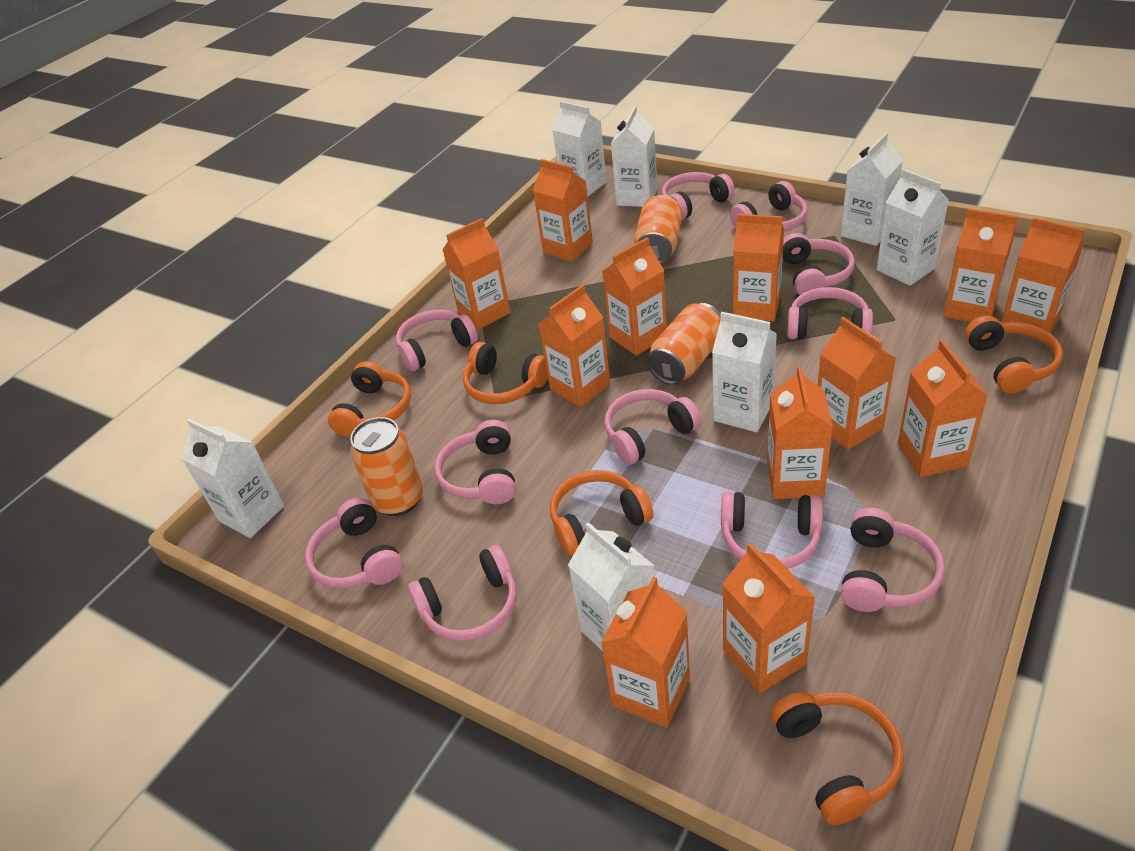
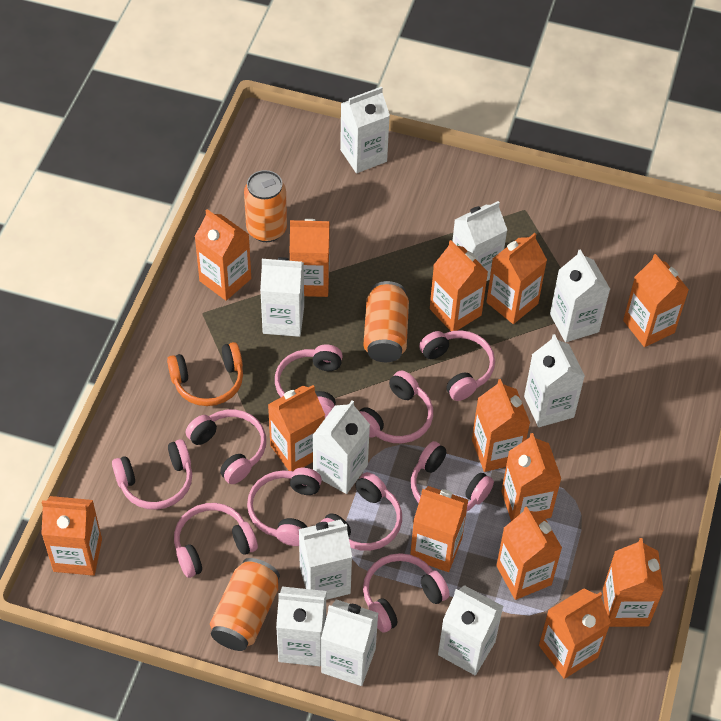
orange carton: [443,218,511,330] [533,159,593,262] [539,284,611,407] [601,577,690,728] [602,237,667,356] [723,543,816,694] [733,214,784,321] [767,366,833,499] [818,317,896,450] [898,340,988,477] [943,208,1018,322] [1001,218,1085,333] = 12 -> [41,496,102,576] [195,209,251,301] [268,385,325,471] [290,219,330,297] [410,486,468,572] [430,240,488,331] [472,379,530,472] [486,233,547,324] [496,506,562,600] [501,433,561,521] [539,588,611,679] [603,538,664,627] [623,254,689,347] = 13
orange headphones: [328,361,411,437] [463,342,548,404] [550,470,653,555] [770,692,904,825] [965,315,1063,394] = 5 -> [167,342,243,406] = 1
pink headphones: [305,498,403,589] [396,310,478,371] [408,545,516,642] [434,420,516,505] [604,389,701,465] [661,172,735,220] [721,491,823,569] [730,181,808,232] [783,233,855,295] [787,287,873,339] [840,508,945,612] = 11 -> [112,439,192,510] [174,503,258,578] [186,409,266,484] [247,468,322,546] [275,344,343,418] [321,472,402,551] [359,370,433,443] [363,553,450,633] [411,441,494,511] [419,330,495,401] = 10
white carton: [181,419,284,538] [552,101,607,196] [568,522,655,652] [611,106,658,207] [712,312,777,432] [841,132,903,246] [877,169,949,286] = 7 -> [260,257,304,337] [276,587,327,666] [299,519,352,600] [312,400,370,494] [321,599,378,686] [340,87,390,173] [438,585,504,675] [453,201,507,281] [524,334,585,427] [550,249,610,342] = 10

